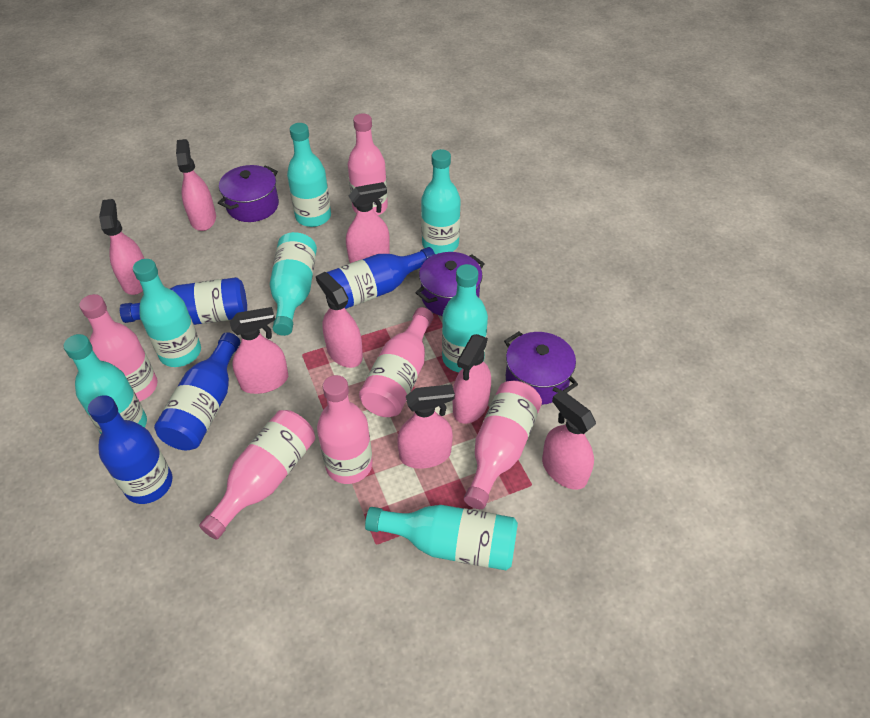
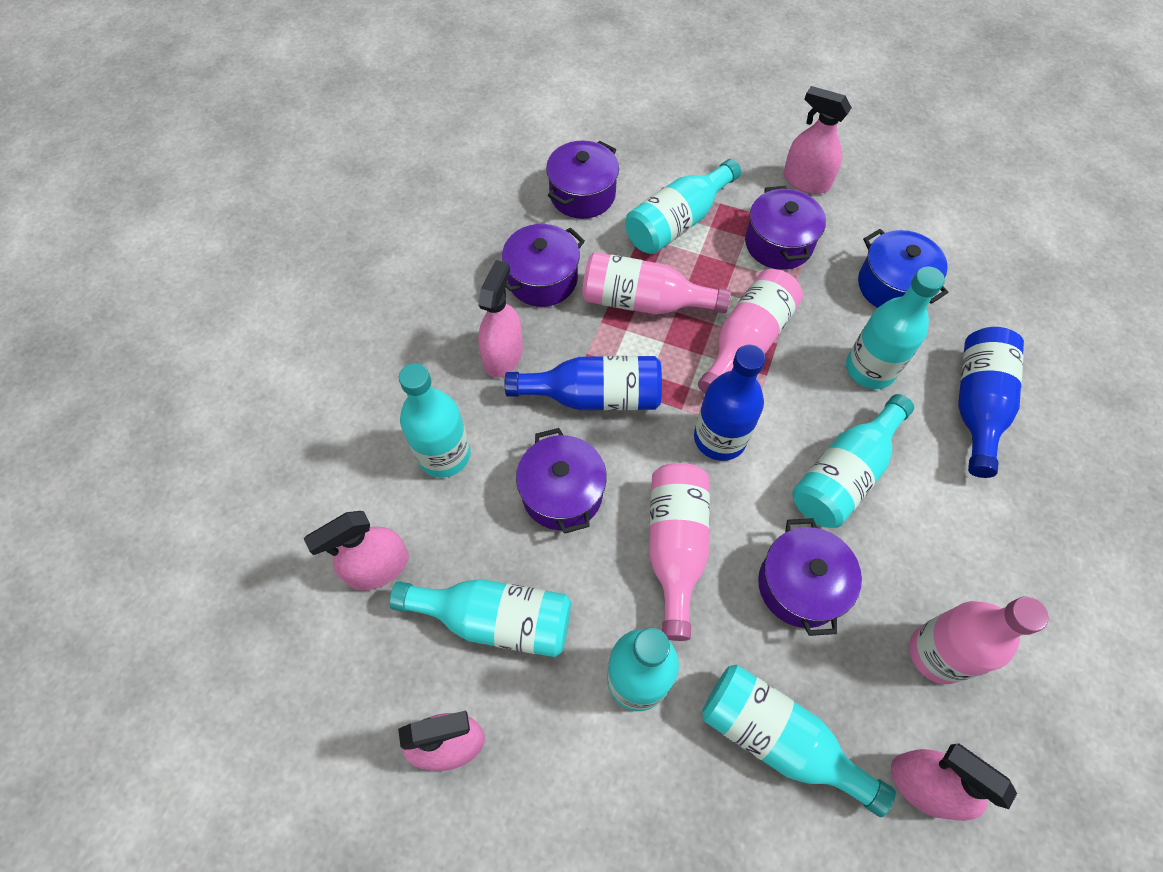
blue bottle: [88,395,172,504] [120,277,247,325] [154,332,240,450] [327,247,435,309] = 4 -> [505,356,662,411] [694,344,765,461] [958,327,1024,478] = 3
blue pot: none = 0 -> [858,229,948,308] = 1
pink bottle: [79,294,158,401] [199,410,315,540] [317,375,373,484] [348,113,388,215] [359,307,433,417] [464,381,542,509] = 6 -> [582,252,731,315] [649,463,710,641] [698,269,803,394] [909,597,1049,684] = 4
pink spray bottle: [99,199,144,295] [176,139,216,231] [230,307,288,394] [316,272,363,368] [346,182,390,263] [397,384,455,469] [452,334,491,424] [542,390,596,490] = 8 -> [304,511,409,591] [398,711,485,771] [478,260,523,378] [783,86,852,194] [891,744,1017,821] = 5
purple pot: [218,165,279,222] [415,252,485,316] [504,332,578,405] = 3 -> [502,224,585,307] [516,428,607,534] [546,141,619,219] [745,186,826,270] [758,518,862,636] = 5

